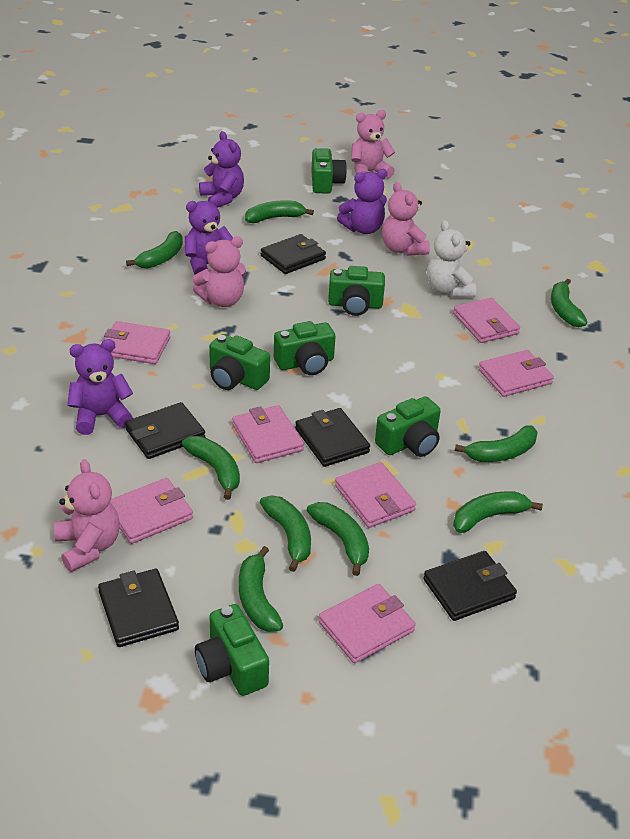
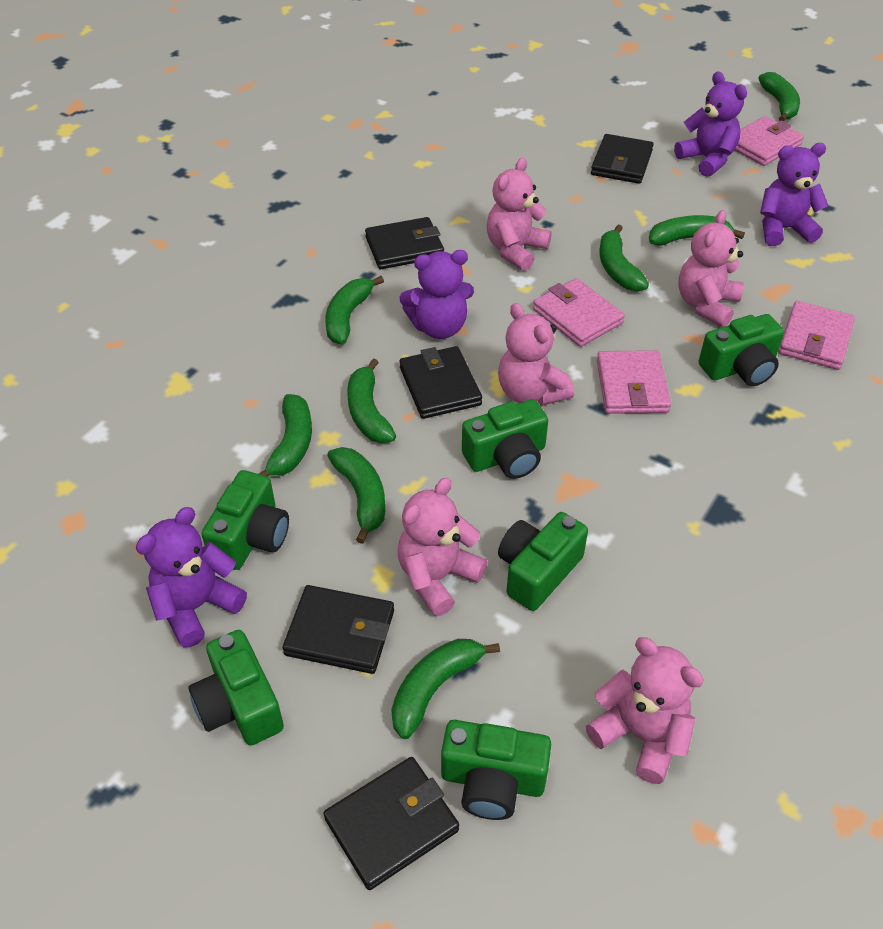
green banana: [126,231,183,269] [182,436,240,500] [239,546,283,632] [245,200,314,223] [260,496,311,572] [307,502,369,576] [453,491,543,533] [455,426,538,462] [551,279,588,327] = 9 -> [259,394,312,477] [325,276,384,344] [327,447,385,544] [347,358,396,443] [391,639,500,739] [599,224,649,292] [649,215,745,246] [758,72,800,121] = 8
pink teddy bear: [54,459,120,572] [192,236,246,307] [351,110,395,178] [382,182,430,256] = 4 -> [398,478,487,616] [487,158,552,271] [498,303,574,406] [586,637,704,784] [678,210,744,327] = 5
pink wallet: [104,321,171,364] [110,478,193,544] [232,405,304,463] [318,584,416,663] [335,462,416,528] [453,298,520,343] [478,350,554,397] = 7 -> [533,278,625,347] [597,350,671,414] [735,116,804,166] [779,301,855,370] = 4
white teddy bear: [427,220,476,298] = 1 -> none = 0

